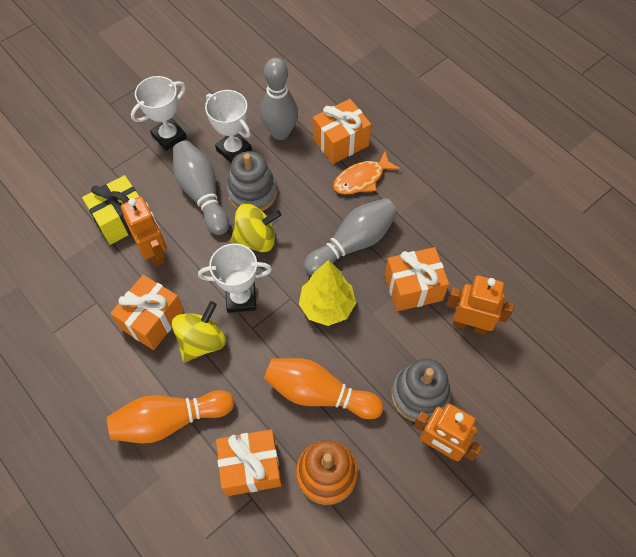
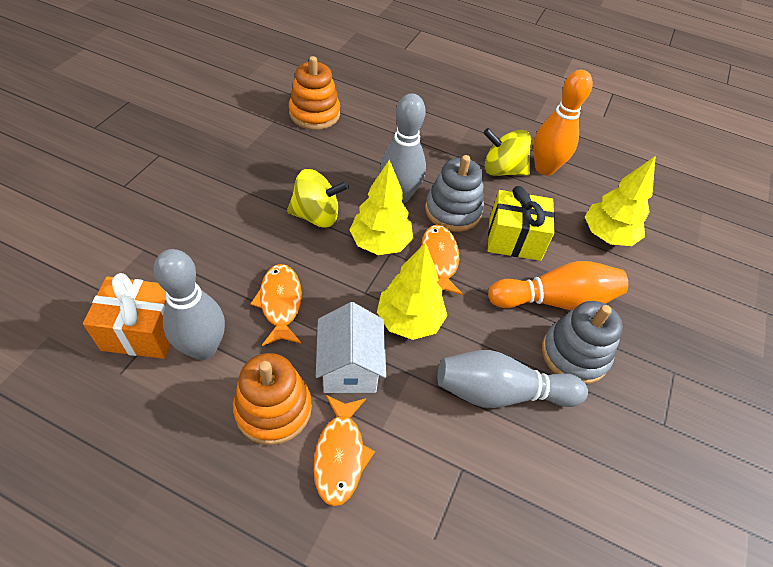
orange fish: [333,151,401,194] = 1 -> [250,264,302,346] [313,395,375,506] [419,224,463,295] = 3
orange gift: [110,275,184,350] [216,429,282,496] [313,99,371,164] [384,247,449,312] = 4 -> [83,273,171,359] = 1
orange robot: [121,197,167,267] [413,404,482,461] [446,275,514,335] = 3 -> none = 0
orange stacking toy: [296,440,358,505] = 1 -> [233,353,312,445] [289,56,340,130] = 2
white house: none = 0 -> [316,302,386,393] = 1
white trophy: [131,76,187,151] [198,243,272,313] [205,90,252,163] = 3 -> none = 0
yellow tree: [299,260,356,326] = 1 -> [350,159,413,255] [377,243,447,340] [585,156,656,246] = 3

